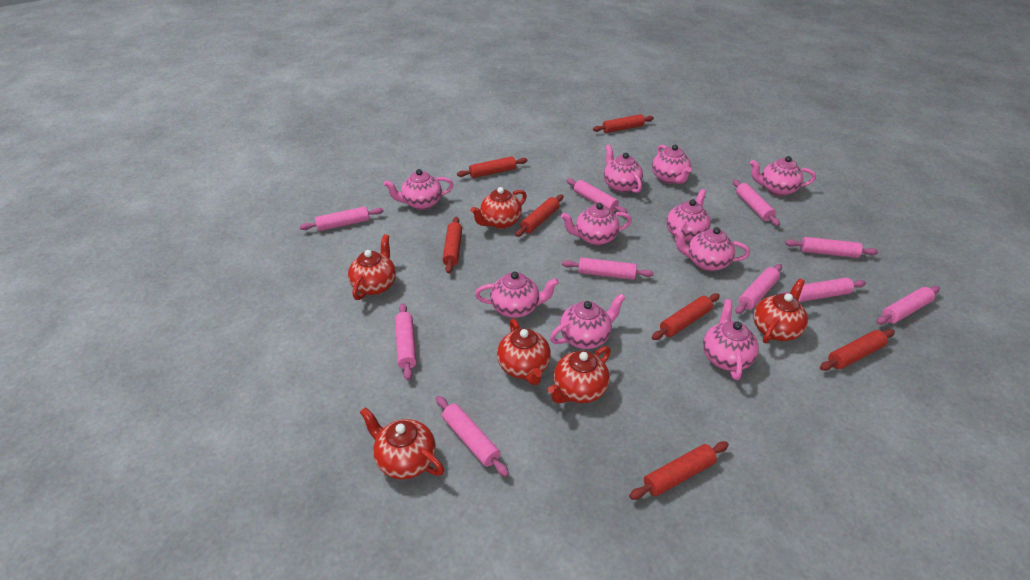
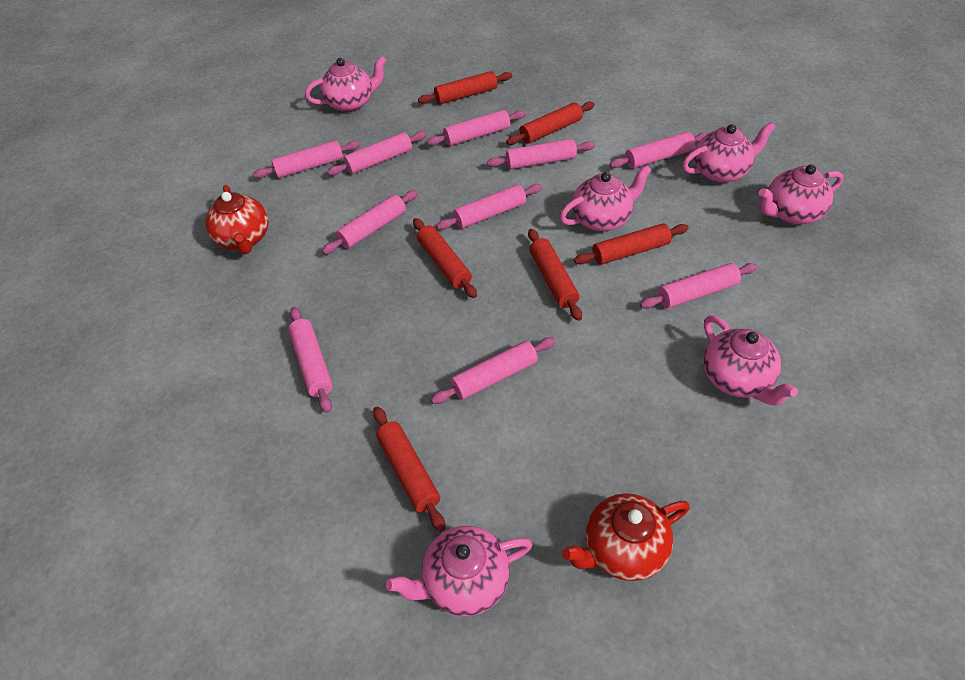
pink teapot: [384,169,453,210] [475,272,559,318] [550,294,625,349] [561,203,632,246] [604,145,643,193] [652,145,692,184] [666,189,711,242] [673,227,750,271] [703,299,759,380] [750,156,816,196] = 10 -> [305,56,387,112] [386,526,532,616] [560,165,652,232] [682,122,776,183] [703,315,798,406] [759,164,843,225] = 6
red rolling pin: [442,217,462,274] [457,156,528,178] [515,195,563,237] [593,114,654,133] [629,441,729,500] [652,293,720,340] [820,329,895,371] = 7 -> [373,407,445,532] [413,218,477,298] [418,71,512,104] [506,102,595,145] [528,229,582,321] [574,223,689,265] = 6
red teapot: [348,234,396,300] [360,407,444,479] [471,187,527,229] [497,319,551,385] [548,346,611,403] [753,279,808,343] = 6 -> [205,185,269,254] [562,493,690,581] = 2

